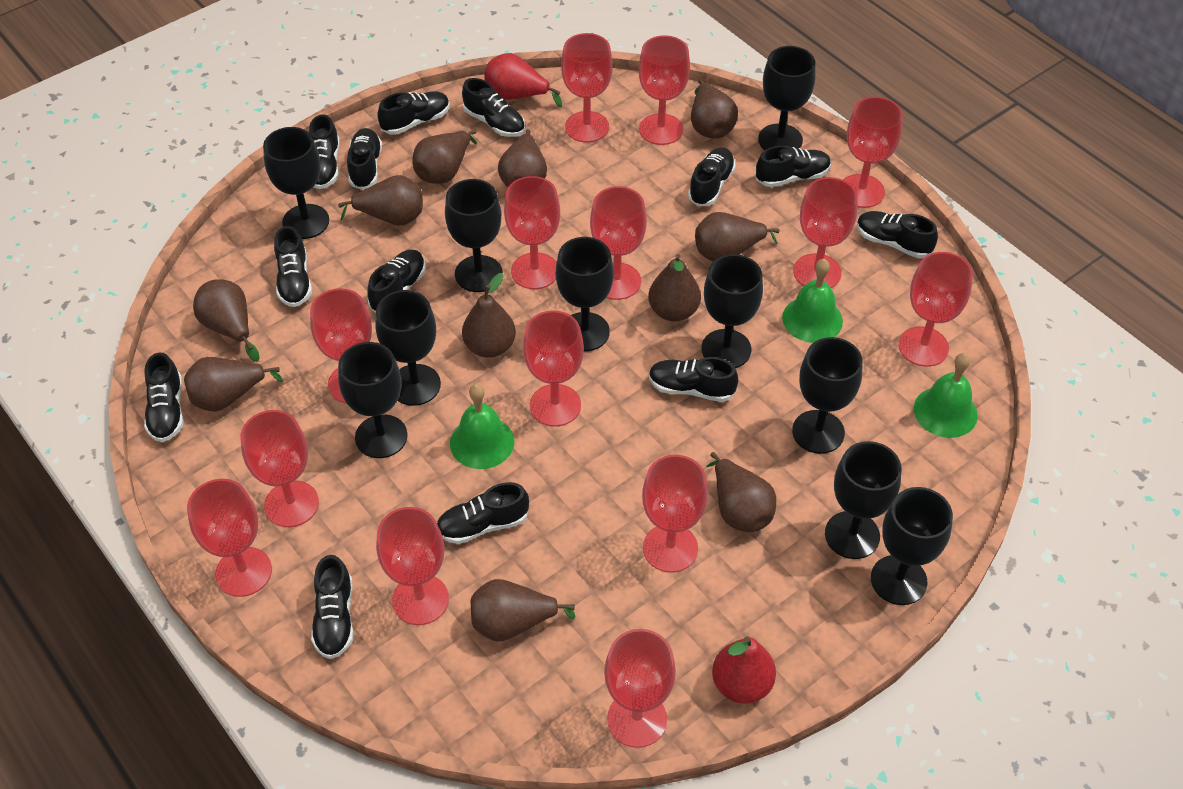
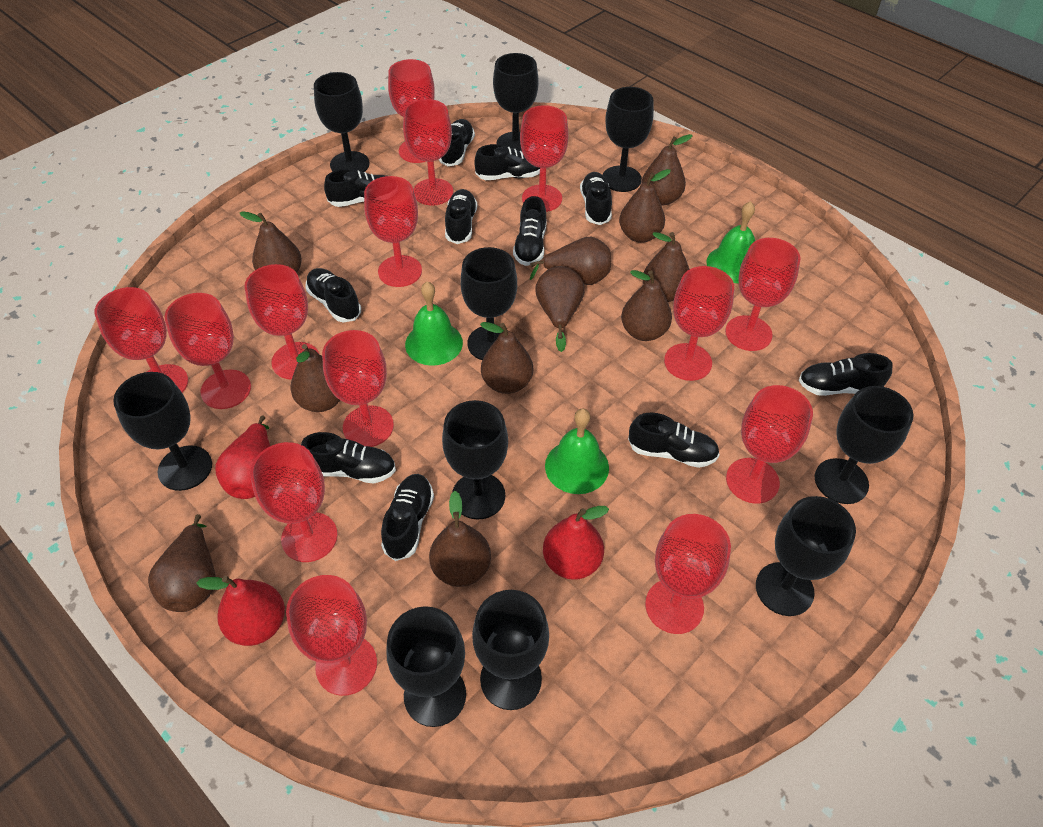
black shoe: [144,353,183,442] [274,226,312,307] [309,114,340,189] [311,555,354,659] [347,128,382,190] [367,249,426,313] [377,91,450,135] [437,482,529,544] [462,78,525,137] [649,357,738,402] [688,147,736,206] [756,146,831,187] [857,211,938,258] = 13 -> [301,432,396,483] [305,268,361,323] [324,169,387,207] [381,474,434,561] [439,119,475,166] [445,189,477,244] [474,144,540,180] [513,196,547,266] [580,172,612,225] [628,413,720,468] [798,353,892,396] = 11
red pear: [484,53,562,107] [712,636,776,704] = 2 -> [196,576,285,646] [215,415,270,499] [543,506,609,580] = 3

